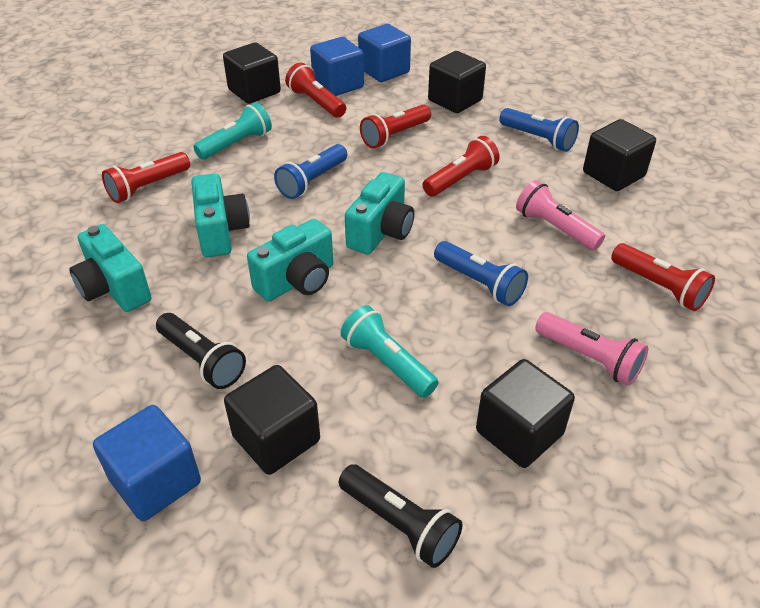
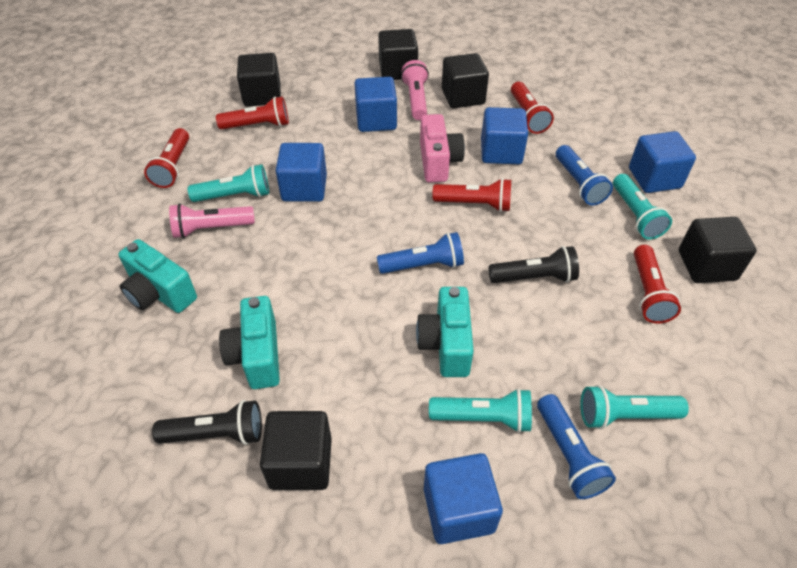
blue cube: [93,405,201,521] [310,37,364,96] [358,24,411,82] = 3 -> [276,143,327,202] [354,77,397,132] [424,453,503,544] [481,107,528,164] [629,131,696,193] = 5
pink camera: none = 0 -> [420,114,465,182] = 1
turquoise camera: [69,224,151,312] [192,173,250,257] [247,219,333,301] [345,172,414,255] = 4 -> [118,239,197,313] [219,296,280,389] [416,287,474,377] = 3
turquoise flashlight: [193,102,272,160] [341,305,438,398] = 2 -> [188,164,269,202] [429,388,532,433] [580,385,689,429] [613,174,672,240] = 4

